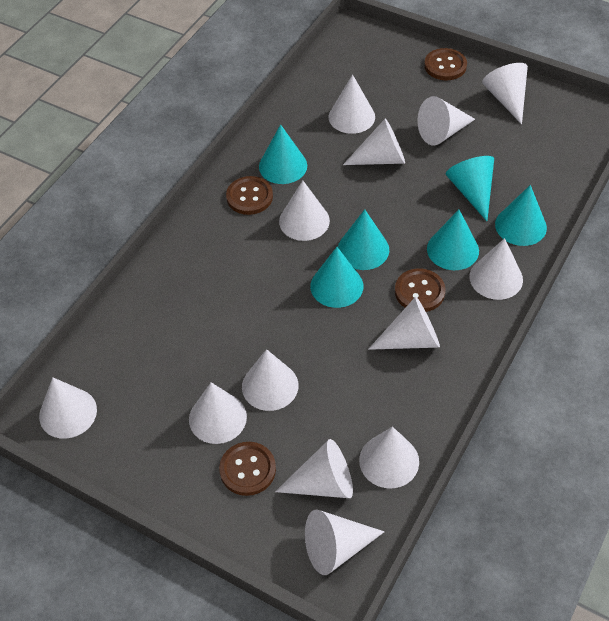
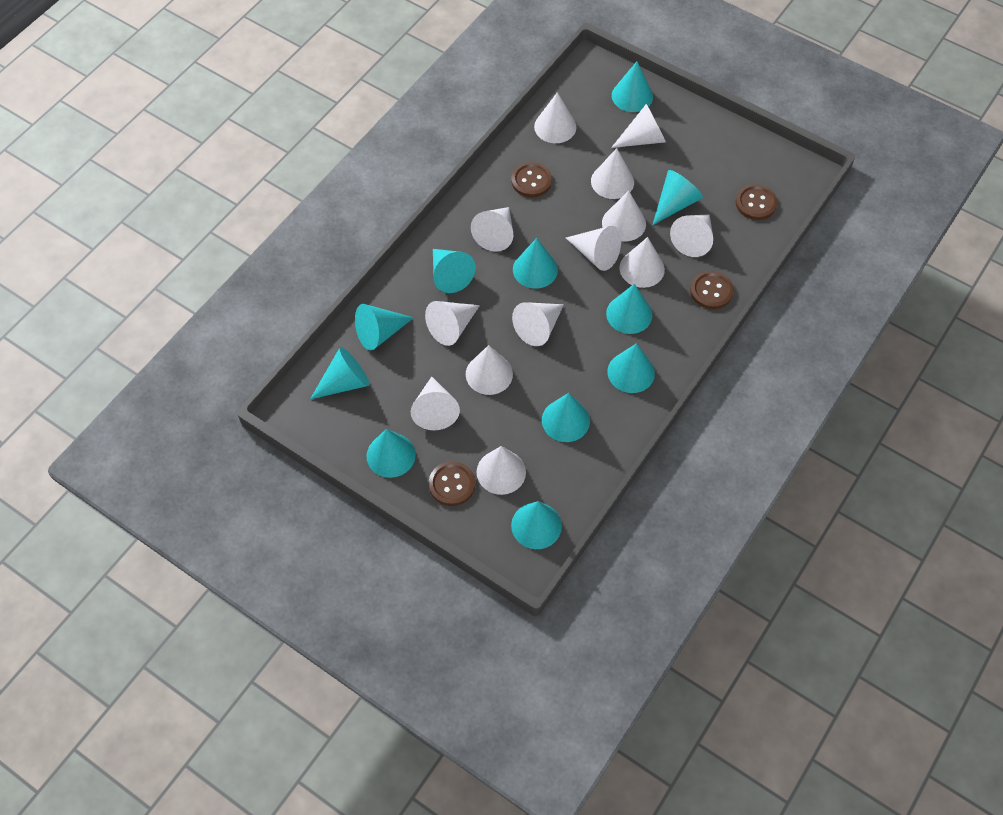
turquoise cone: [259,124,307,184] [310,247,363,308] [338,209,389,270] [427,210,479,270] [446,156,494,221] [495,185,547,246] = 6 -> [310,347,370,399] [355,304,414,350] [366,429,416,478] [433,249,475,293] [511,501,562,549] [513,238,558,289] [542,393,590,442] [606,284,653,334] [607,343,655,393] [612,61,653,112] [653,170,703,225] = 11

